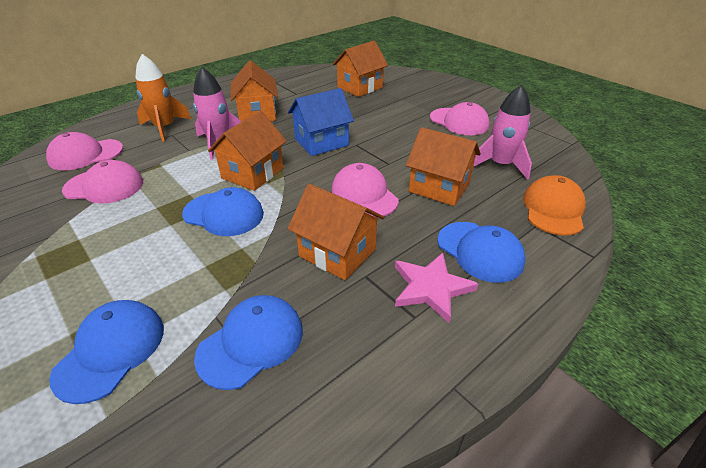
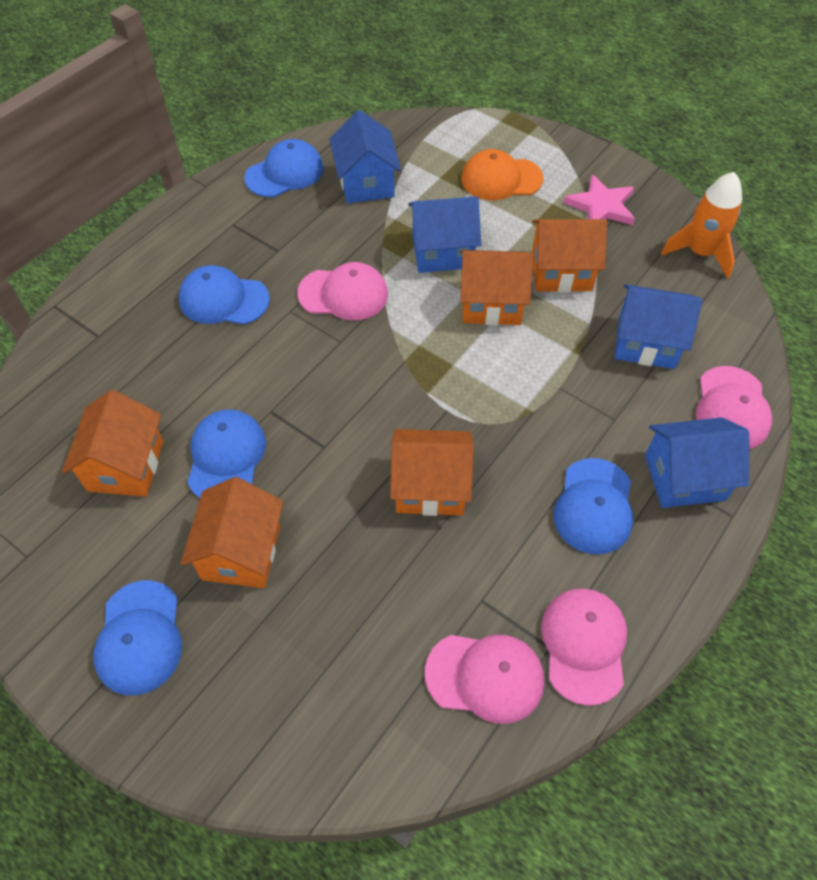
blue cap: [49,300,164,404] [182,187,264,236] [194,295,303,390] [438,222,526,283] = 4 -> [93,580,182,696] [179,265,270,325] [187,409,266,498] [244,139,324,197] [554,458,633,555] = 5
blue house: [288,88,354,156] = 1 -> [330,110,401,203] [408,196,481,273] [615,284,703,369] [645,417,749,508] = 4
pink rocket: [193,67,242,160] [473,85,532,180] = 2 -> none = 0

